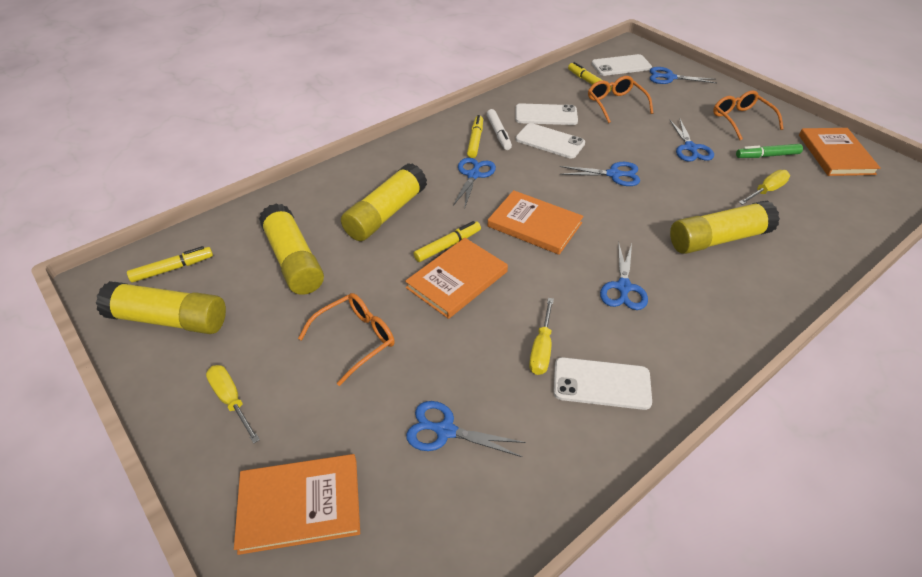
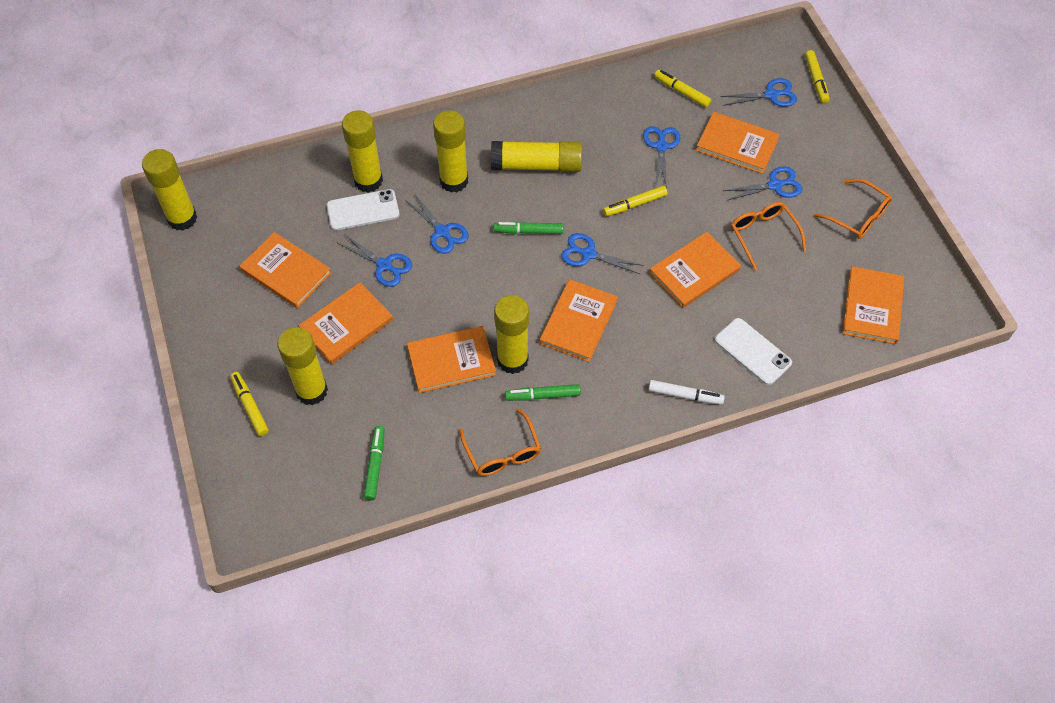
green marker: [736,144,803,158] = 1 -> [364,426,385,500] [494,222,563,234] [505,384,581,401] = 3
orange book: [234,454,360,555] [405,238,508,319] [488,190,583,255] [799,128,880,176] = 4 -> [239,232,331,308] [298,282,393,364] [407,326,496,393] [540,279,618,362] [649,232,741,308] [696,112,780,174] [843,266,904,344] = 7
white phone: [516,103,578,125] [516,123,585,159] [554,357,652,410] [592,54,652,76] = 4 -> [326,189,399,231] [715,318,792,385] = 2
yellow glue stick: [96,281,226,334] [259,204,324,295] [341,163,427,241] [670,200,780,254] = 4 -> [142,149,197,231] [277,327,328,405] [342,110,383,193] [433,110,468,193] [491,141,582,172] [494,295,529,374] = 6
yellow screwdriver: [206,365,260,444] [529,298,554,375] [739,170,790,205] = 3 -> none = 0

